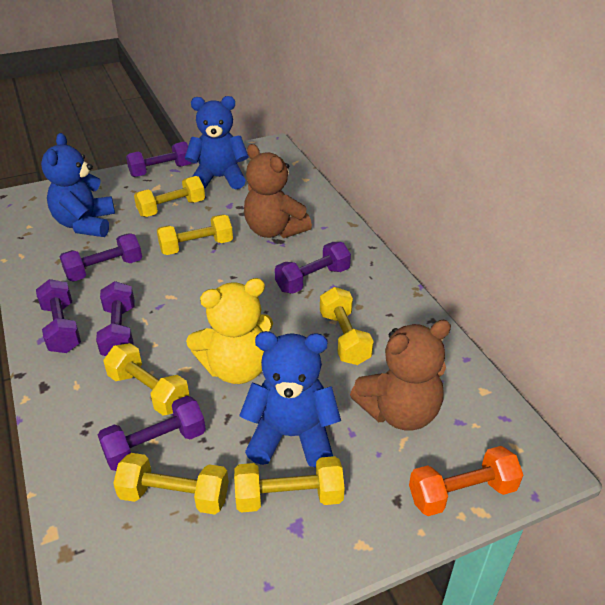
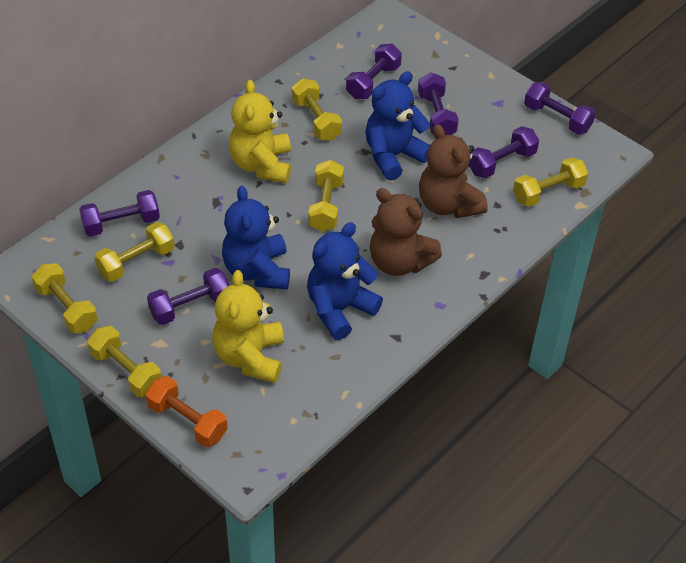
yellow teddy bear: [186,278,273,384] = 1 -> [213,270,284,383] [229,80,291,183] = 2

